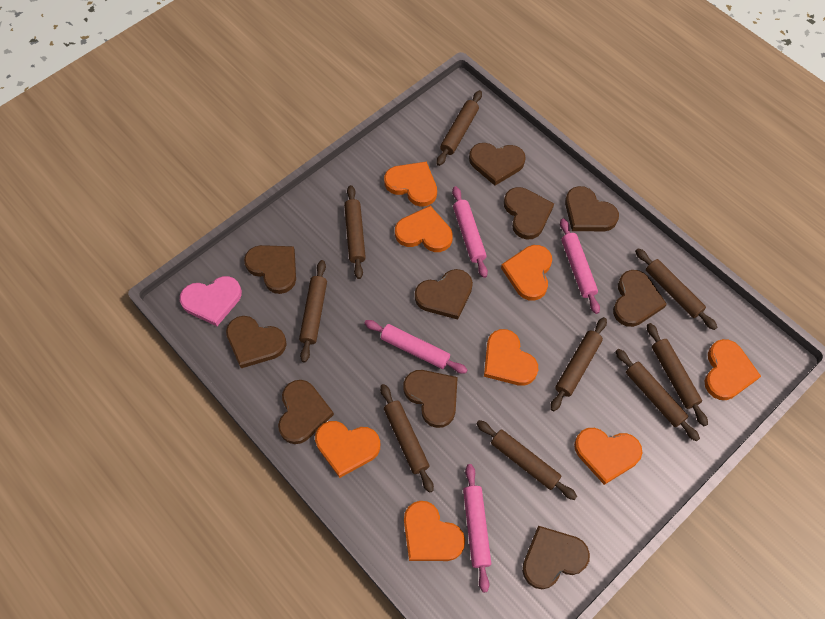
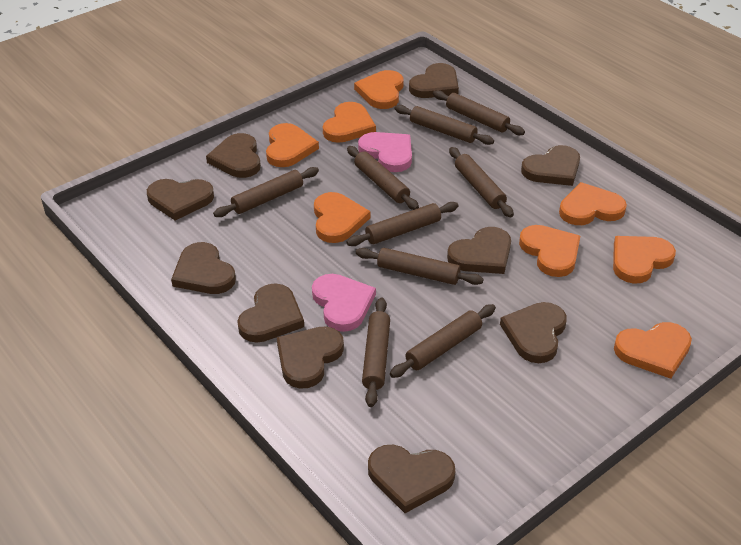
pink heart: [180,276,242,326] = 1 -> [312,274,376,332] [358,132,412,172] = 2
pink rolling pin: [364,320,467,374] [452,186,488,278] [463,464,491,592] [560,218,600,314] = 4 -> none = 0

